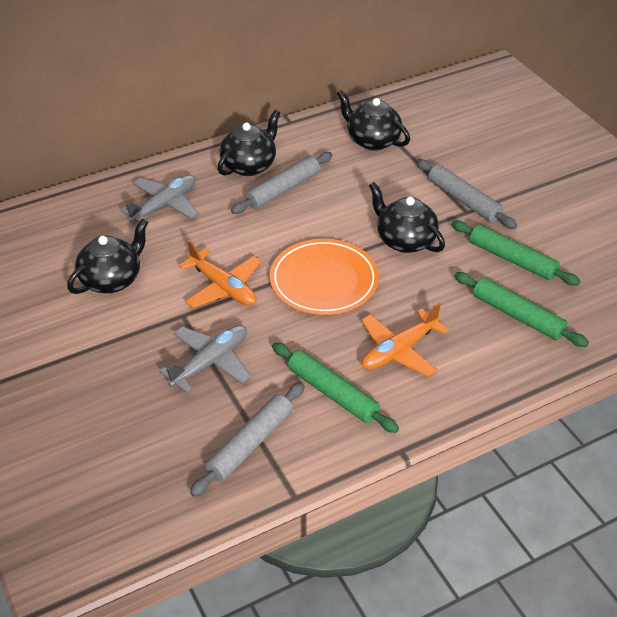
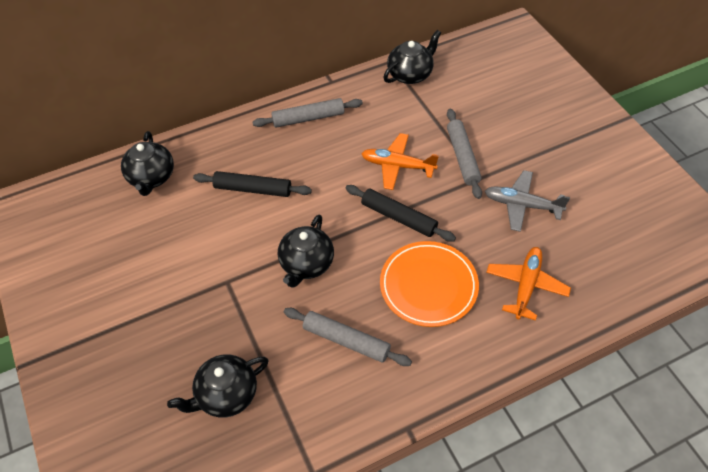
black rolling pin: none = 0 -> [193,171,312,197] [346,185,456,242] = 2
green rolling pin: [272,342,399,433] [451,220,580,285] [454,272,589,347] = 3 -> none = 0
grey plane: [120,175,199,223] [159,325,251,393] = 2 -> [485,170,570,232] = 1

